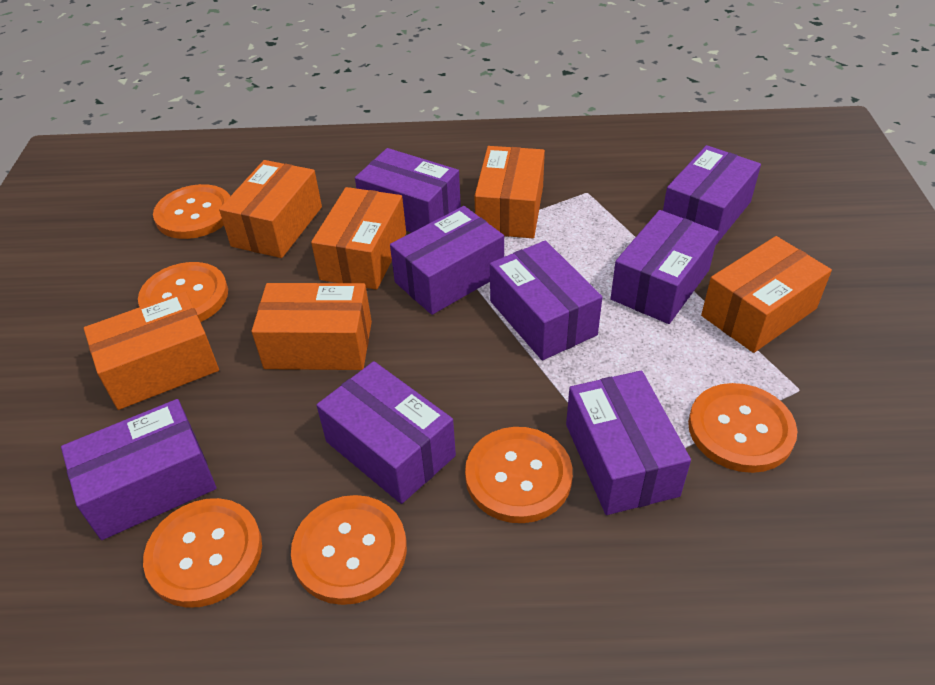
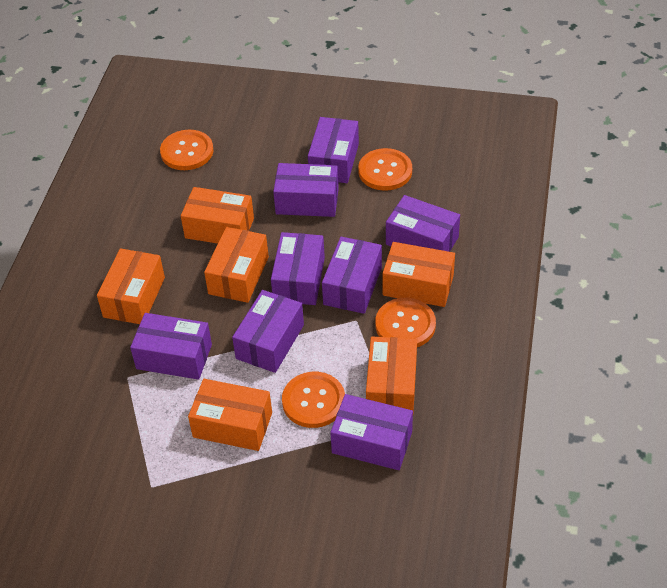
orange button: [138,262,228,322] [143,498,262,608] [153,184,230,239] [291,495,407,605] [465,427,573,523] [688,383,797,473] = 6 -> [160,130,213,170] [282,372,345,428] [358,148,412,191] [375,298,436,347] = 4

